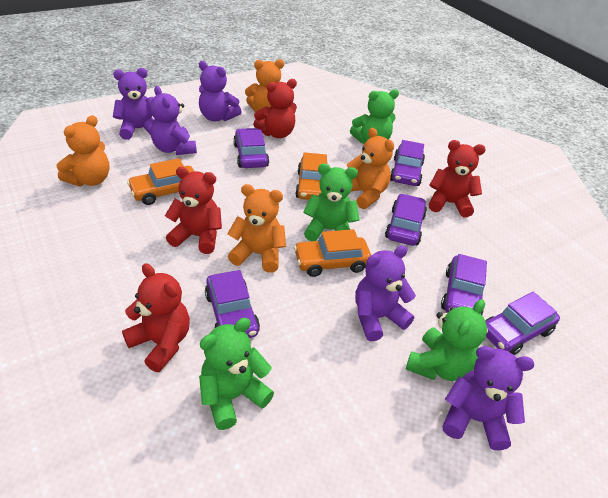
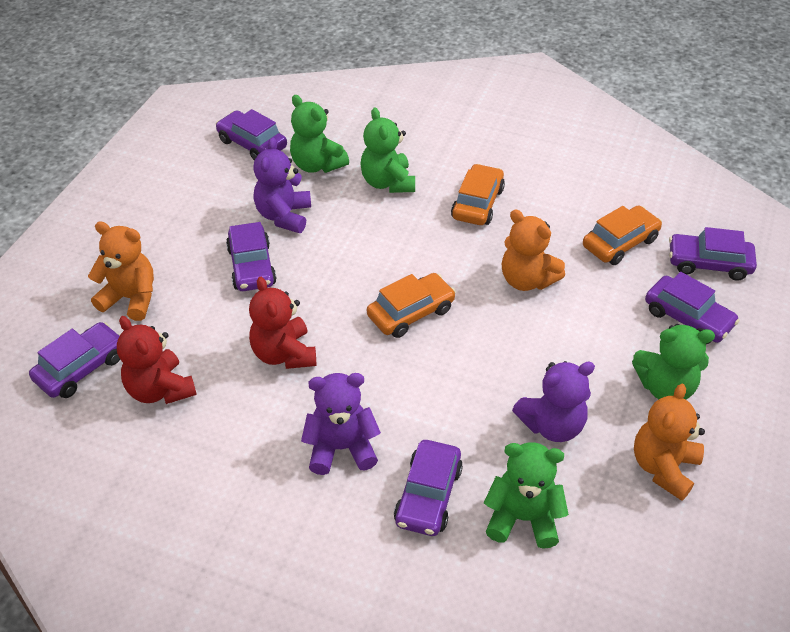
orange teddy bear: [57,115,110,186] [227,184,286,273] [245,59,284,112] [347,128,394,209] = 4 -> [88,221,154,321] [502,209,565,291] [634,384,705,501] = 3
purple teddy bear: [113,68,154,140] [150,86,197,155] [199,61,241,122] [355,245,416,341] [443,346,534,450] = 5 -> [253,137,311,233] [301,373,381,475] [512,361,595,442] = 3
red teddy bear: [122,263,190,372] [165,167,222,254] [253,79,297,138] [429,140,486,217] = 4 -> [117,316,197,404] [249,277,317,369] = 2

